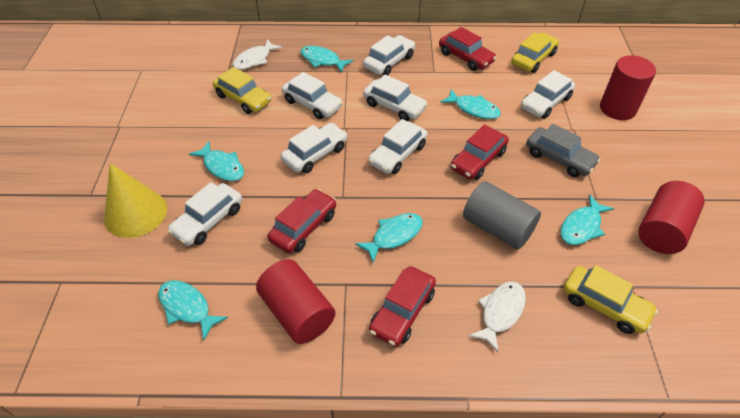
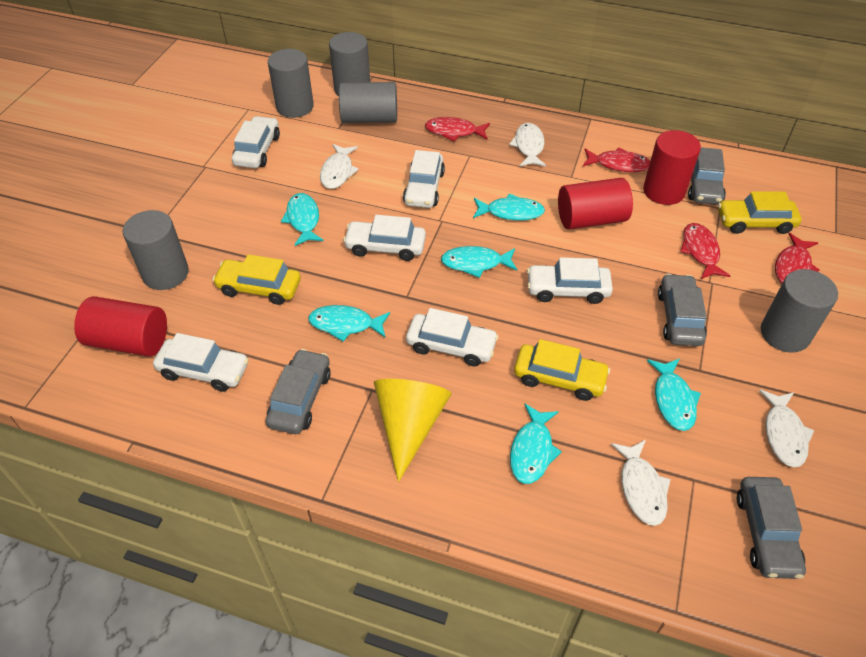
grey car: [526,124,601,177] = 1 -> [266,349,331,434] [658,274,707,346] [688,147,726,205] [737,477,806,579] = 4
grey cylinder: [463,181,541,250] = 1 -> [123,210,189,290] [268,49,314,118] [329,32,370,96] [339,82,397,123] [761,269,838,353] = 5
red car: [267,189,336,253] [369,266,436,347] [439,27,497,71] [450,124,509,180] = 4 -> none = 0
red fish: none = 0 -> [425,117,490,141] [583,147,650,172] [680,223,730,279] [775,233,820,283] = 4
white car: [167,182,242,246] [281,123,347,173] [282,72,343,119] [363,35,415,76] [363,75,428,121] [368,119,427,174] [521,70,575,119] = 7 -> [153,333,249,392] [232,116,280,168] [343,215,426,261] [403,150,445,208] [406,308,499,366] [527,257,613,304] = 6
white fish: [233,39,282,70] [469,282,526,352] = 2 -> [320,144,359,189] [509,123,546,167] [611,440,671,526] [759,390,814,467] = 4

